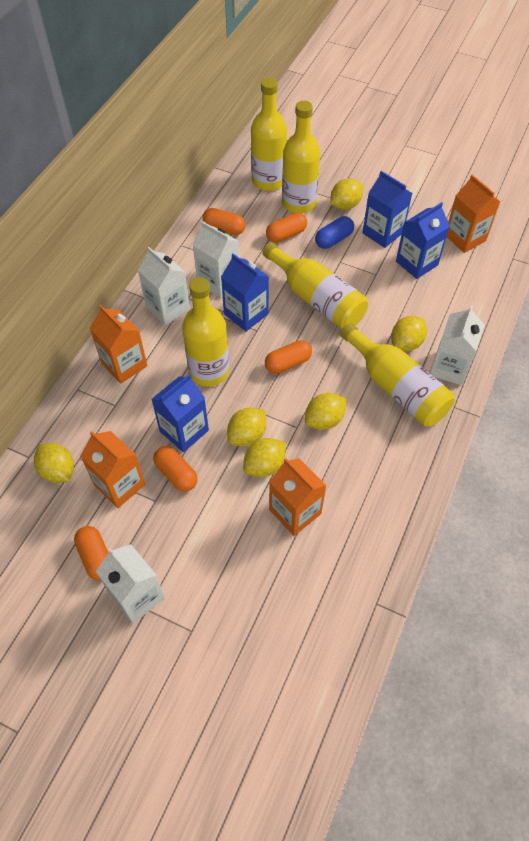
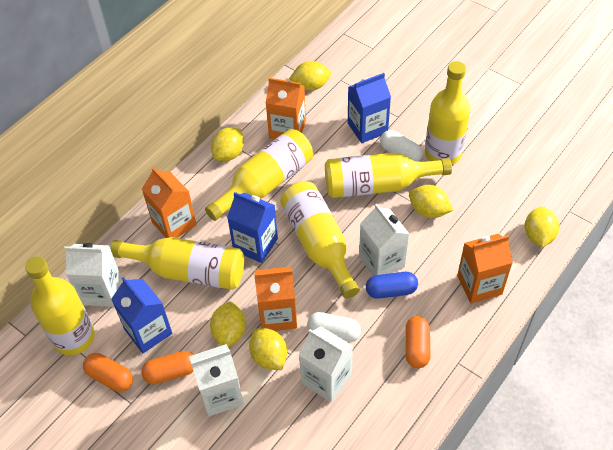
blue carton: [152,374,209,452] [221,254,269,332] [362,171,412,248] [396,202,450,279] = 4 -> [111,277,172,353] [227,192,278,263] [348,73,391,143] = 3
orange capsule: [74,526,108,581] [153,446,198,491] [203,208,246,235] [265,340,312,374] [266,213,307,243] = 5 -> [83,353,133,392] [141,351,193,384] [405,316,431,368] = 3
white capsule: none = 0 -> [307,312,361,342] [380,130,423,161] = 2
yellow bottle: [182,277,229,387] [251,78,287,191] [262,242,368,329] [282,101,320,214] [340,323,455,427] = 5 -> [25,257,95,355] [110,237,244,290] [205,129,313,221] [280,182,360,299] [325,153,452,198] [425,61,471,165] = 6

